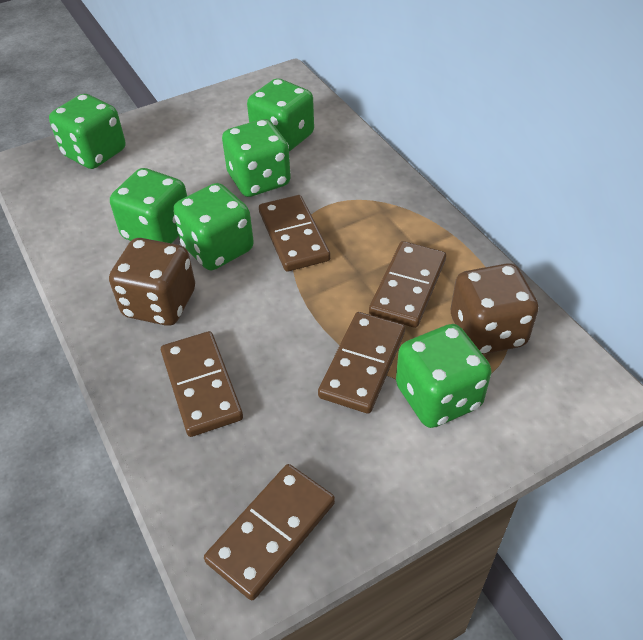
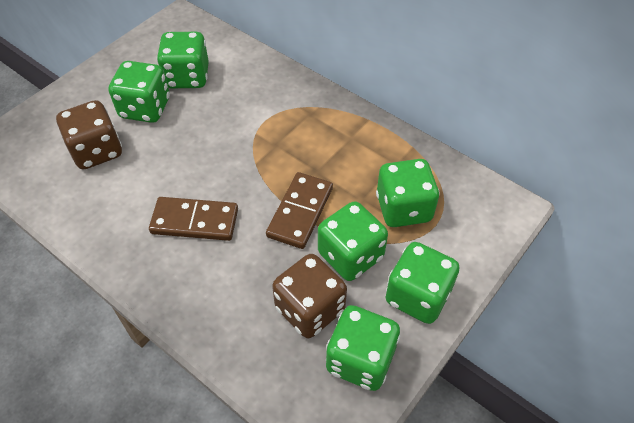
brown domino: [161,331,243,437] [204,464,335,600] [259,195,330,272] [318,312,405,414] [369,241,446,328] = 5 -> [149,197,238,241] [266,172,333,249] = 2

